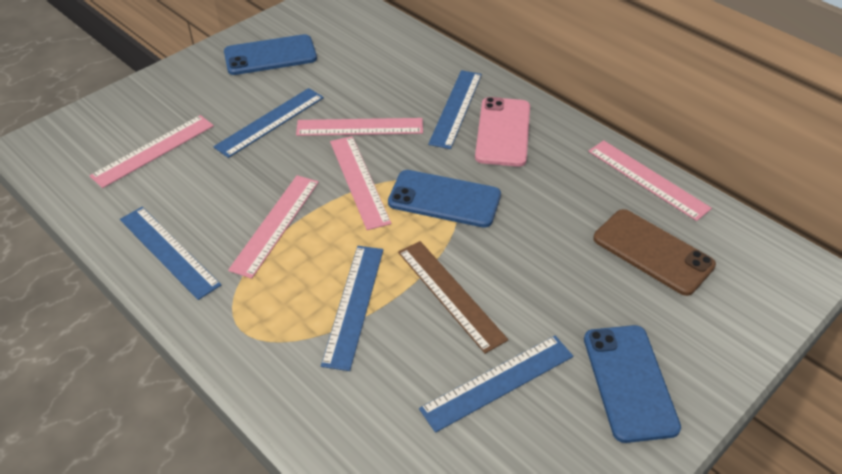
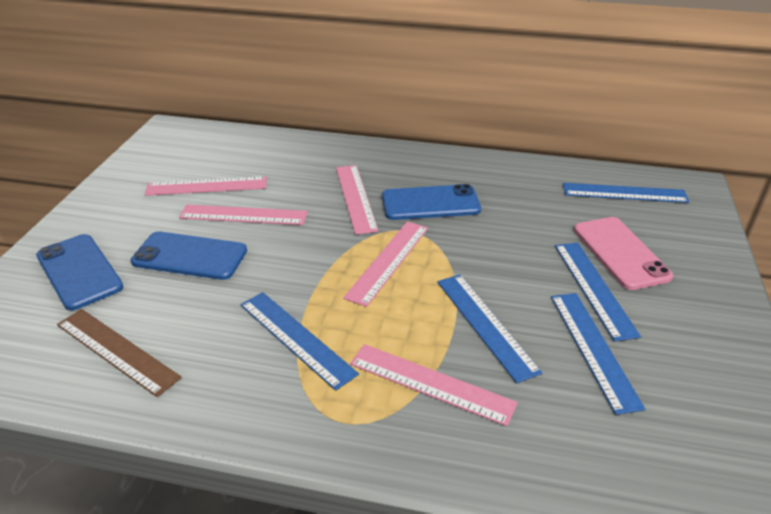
brown phone: [593,209,716,296] = 1 -> none = 0

